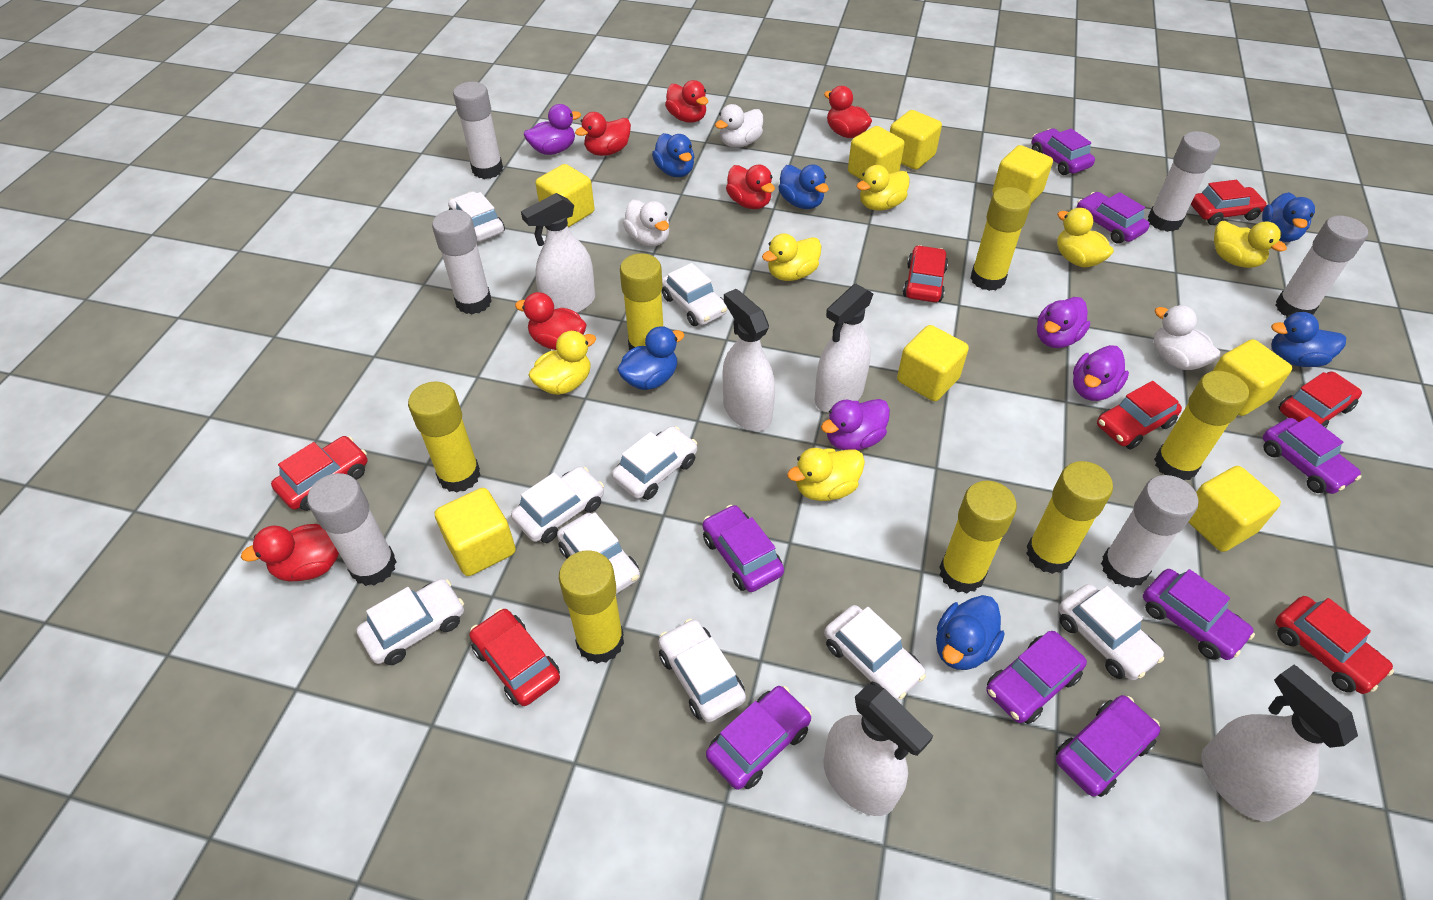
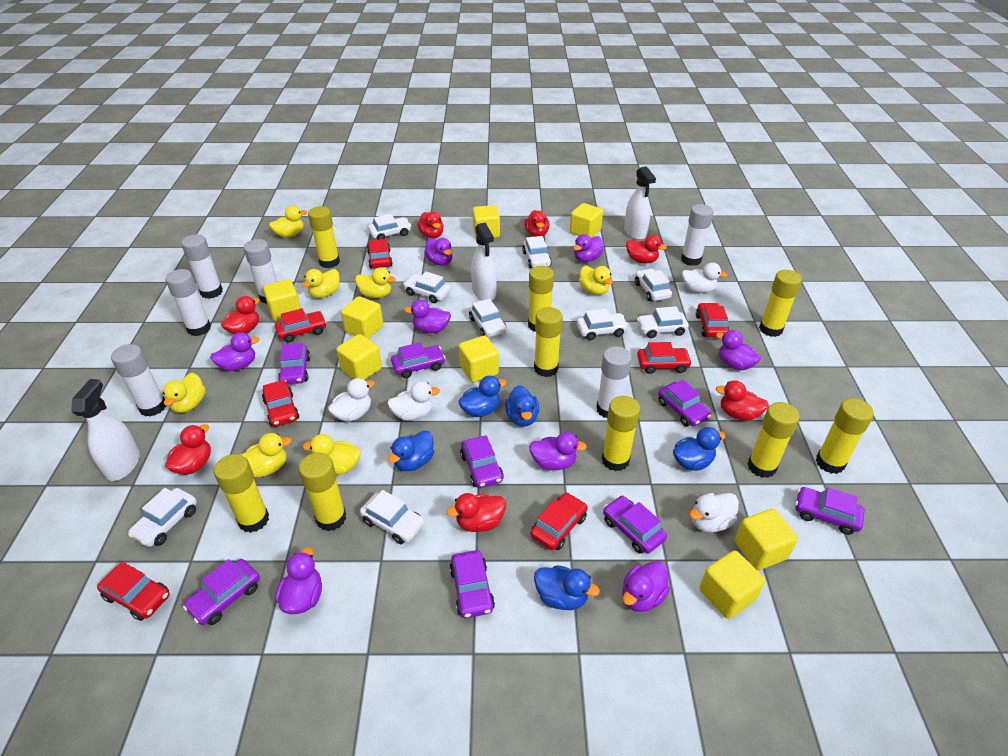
blue duck: [617,326,684,390] [652,133,694,177] [778,164,829,209] [936,595,1005,670] [1262,192,1315,242] [1271,312,1346,367] = 6 -> [388,430,434,471] [458,376,506,417] [505,385,539,427] [534,565,600,610] [673,427,726,471] = 5
purple duck: [524,104,581,155] [821,399,890,450] [1037,297,1090,348] [1073,345,1129,401] = 4 -> [210,332,259,371] [275,547,322,614] [404,299,451,333] [424,238,453,266] [529,432,587,470] [573,234,603,262] [622,561,670,612] [716,330,761,370] = 8
red duck: [241,524,339,581] [515,292,587,350] [575,112,631,156] [665,80,708,123] [726,165,775,209] [824,86,872,138] = 6 -> [165,424,211,475] [221,296,260,334] [417,212,444,238] [446,493,506,532] [524,210,550,237] [626,235,667,263] [716,380,769,421] = 7
white duck: [623,200,669,246] [715,104,763,148] [1154,305,1220,370] = 3 -> [328,378,375,422] [387,381,440,421] [682,262,727,293] [689,493,739,532] = 4
white spray bottle: [521,193,595,313] [723,289,775,431] [814,284,874,413] [824,684,933,816] [1201,665,1358,821] = 5 -> [71,379,140,481] [471,222,497,301] [624,166,656,240] = 3
yellow duck: [529,331,596,395] [762,233,821,281] [787,448,865,501] [857,165,910,211] [1057,208,1114,267] [1214,221,1287,268] = 6 -> [163,373,206,413] [240,433,292,477] [269,206,307,237] [302,269,340,298] [303,434,361,475] [355,267,396,298] [579,266,613,295] = 7
yellow glue stick: [408,381,480,493] [559,550,624,664] [620,253,663,350] [939,481,1017,593] [970,187,1031,291] [1026,461,1113,574] [1154,371,1249,480] = 7 -> [214,454,269,533] [299,453,346,531] [308,206,340,268] [528,266,554,332] [534,307,563,377] [602,396,640,471] [747,402,800,478] [759,270,802,337] [816,398,874,474] = 9

